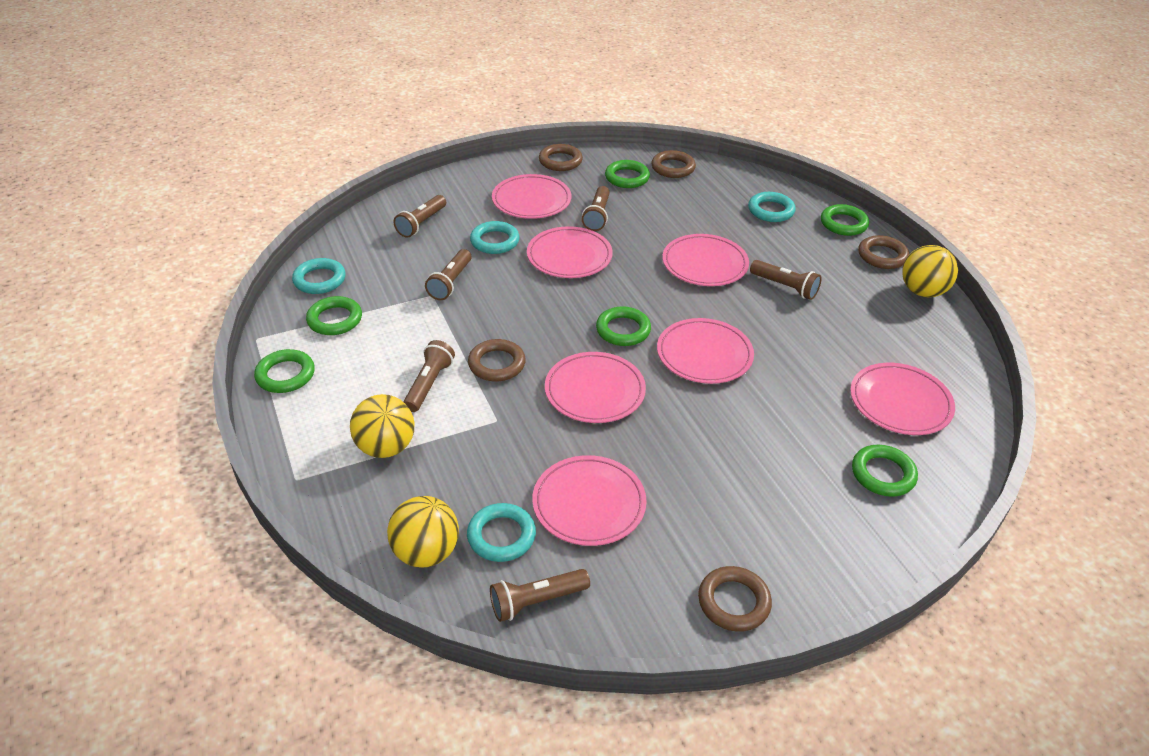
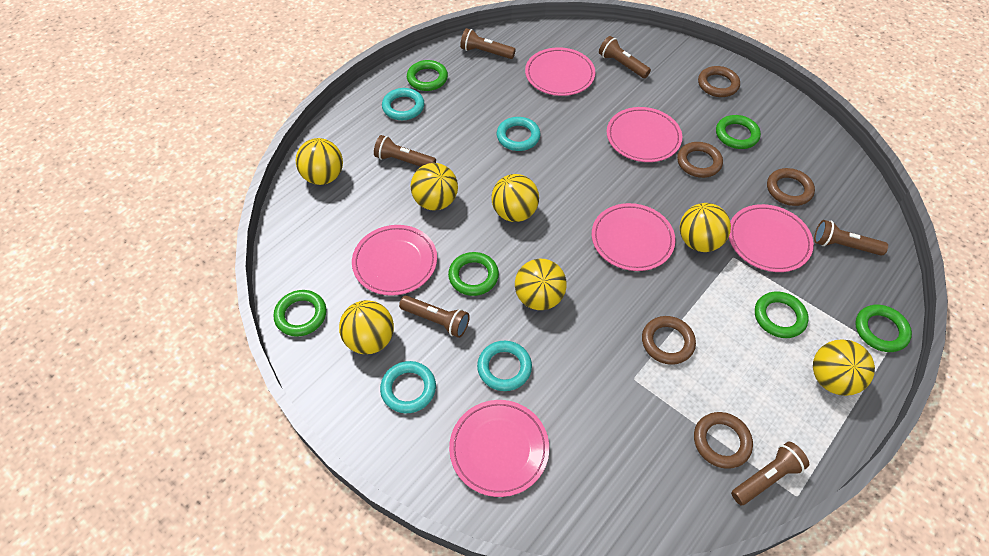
pink plate: [492,174,571,219] [527,226,613,278] [532,455,647,546] [545,352,646,423] [657,318,754,384] [663,234,749,286] [850,363,955,435] = 7 -> [352,225,437,296] [449,400,549,497] [525,47,595,96] [592,203,676,271] [607,107,682,162] [729,204,814,272] = 6
yellow ball: [350,394,414,458] [387,496,459,567] [902,245,958,297] = 3 -> [296,138,343,185] [339,300,394,354] [410,163,458,210] [491,174,539,222] [515,259,567,310] [680,203,731,252] [813,339,875,396] = 7

